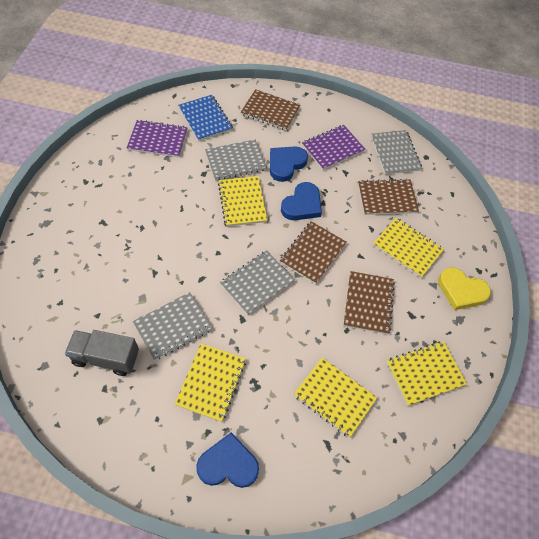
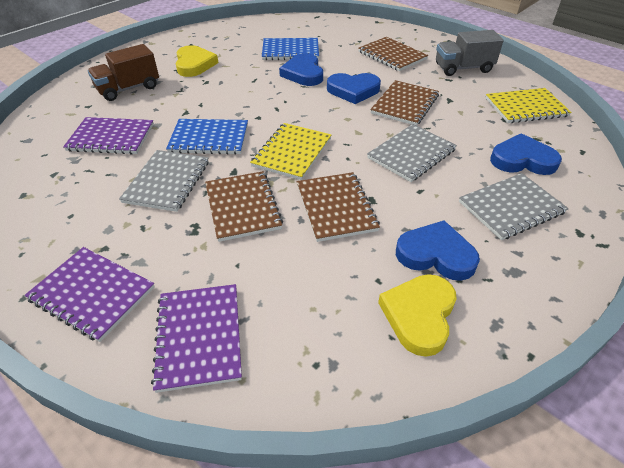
blue heart: [196,433,259,488] [270,147,308,182] [281,182,322,220] = 3 -> [279,53,323,86] [327,73,381,104] [396,220,480,281] [490,133,562,175] = 4
blue notebook: [178,95,233,141] = 1 -> [166,119,248,155] [262,38,319,60] = 2
brown truck: none = 0 -> [88,44,159,101] = 1
grey notebook: [133,292,212,360] [205,139,267,180] [220,250,295,315] [371,130,422,175] = 4 -> [119,150,209,212] [367,124,457,182] [459,173,568,240] = 3
purple notebook: [127,120,188,158] [302,125,365,170] = 2 -> [25,247,155,342] [63,117,154,154] [151,284,242,393] = 3
yellow heart: [438,267,491,310] = 1 -> [176,45,218,77] [378,274,457,357] = 2
yellow notebook: [175,343,246,422] [218,176,267,227] [294,358,377,438] [373,218,444,278] [387,341,467,406] = 5 -> [250,123,331,180] [486,88,572,123] = 2

